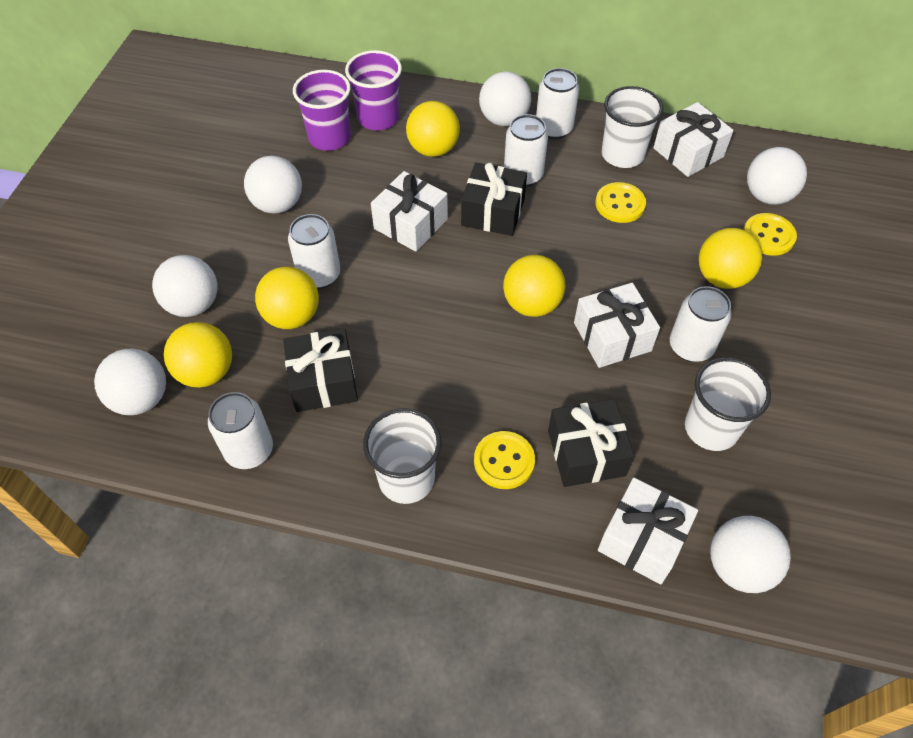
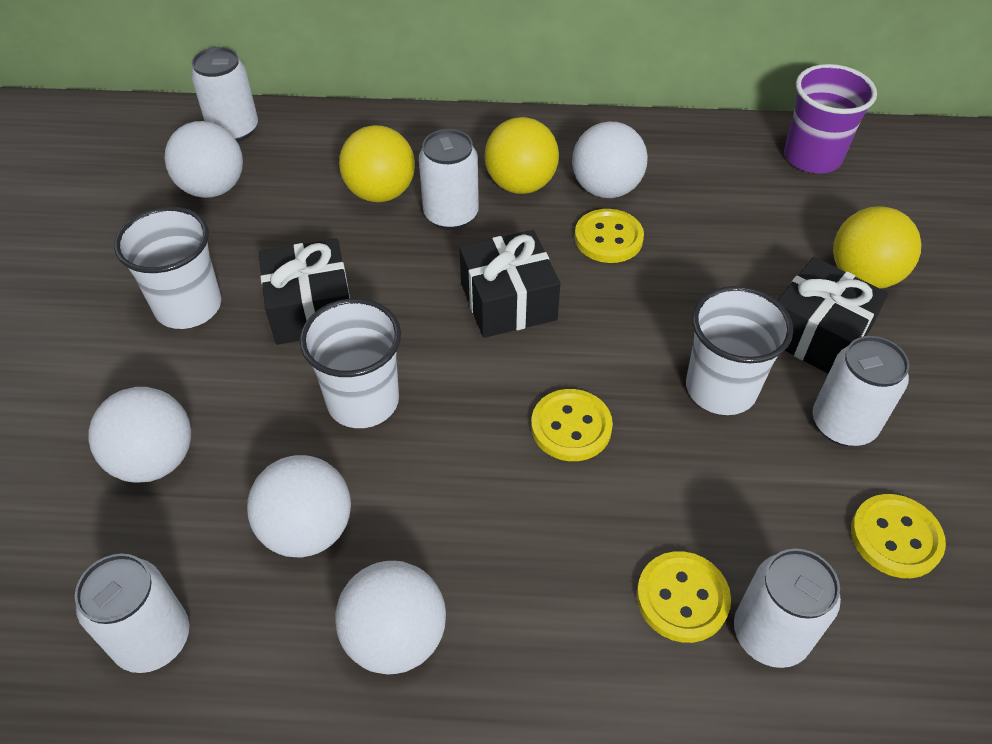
purple cup: [293,70,351,151] [345,50,402,130] = 2 -> [784,64,877,173] = 1
white ball: [94,348,166,415] [152,255,218,317] [244,156,302,214] [479,71,531,126] [710,516,791,593] [747,147,807,205] = 6 -> [88,387,191,483] [164,121,243,198] [247,455,351,558] [335,561,446,675] [572,122,648,198] = 5
white gift: [371,171,448,252] [574,283,660,368] [598,478,698,585] [653,102,734,177] = 4 -> none = 0
yellow ball: [164,322,232,388] [255,267,319,329] [406,101,460,157] [503,255,566,317] [699,228,762,289] = 5 -> [339,125,415,202] [484,117,559,194] [833,207,921,289] = 3
yellow button: [474,431,535,489] [595,182,646,223] [743,213,797,256] = 3 -> [531,389,613,461] [574,209,644,263] [636,551,731,643] [851,494,946,578] = 4

